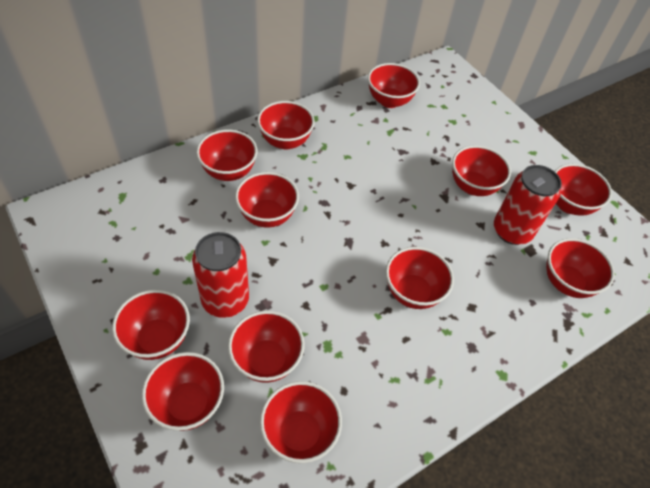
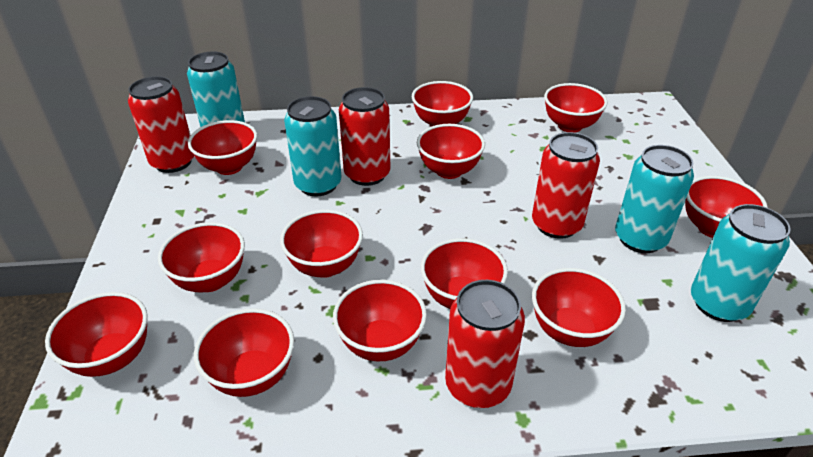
red can: [192,232,249,318] [494,165,562,245] = 2 -> [128,76,194,173] [339,87,390,186] [445,280,525,408] [532,132,600,239] = 4
turquoise can: none = 0 -> [187,51,245,127] [284,96,341,196] [615,145,694,253] [691,204,791,322] = 4

